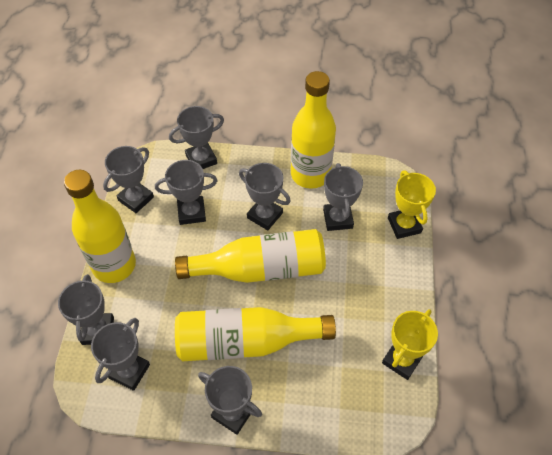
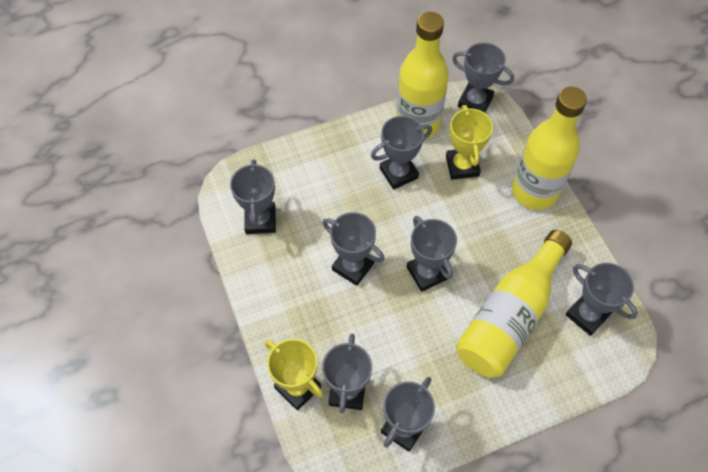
yellow bottle: [64,170,136,283] [175,229,326,283] [175,307,336,361] [291,71,336,189] = 4 -> [396,12,449,139] [456,230,572,378] [512,87,587,210] = 3

